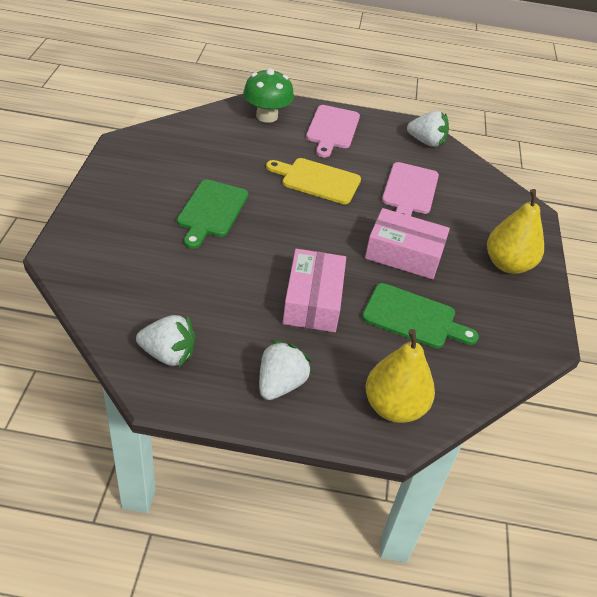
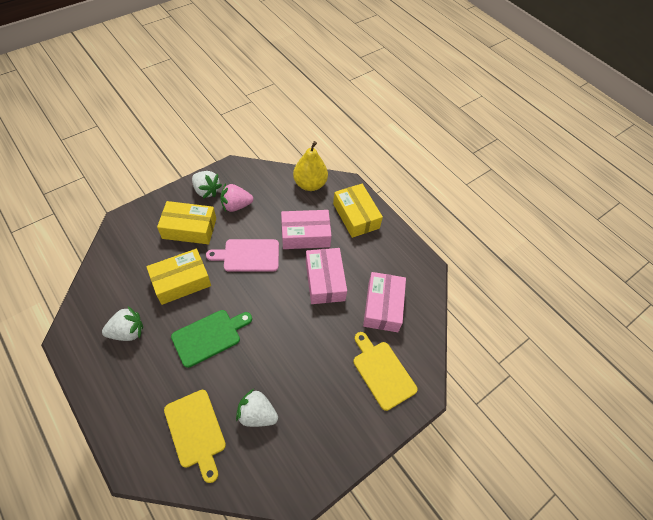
green cutting board: [177,180,248,249] [362,283,479,348] = 2 -> [171,310,252,368] = 1
green mushroom: [243,68,294,123] = 1 -> none = 0
pink box: [283,249,346,332] [365,208,450,279] = 2 -> [281,210,332,249] [306,248,347,304] [363,272,406,332] = 3
pink cutting board: [306,105,360,157] [382,162,439,216] = 2 -> [206,239,279,272] = 1
pink strawberry: none = 0 -> [220,184,253,212] = 1
yellow box: none = 0 -> [146,249,211,305] [157,201,216,244] [333,184,383,238] = 3
yellow cutting board: [266,158,361,204] = 1 -> [164,390,226,483] [353,332,417,411] = 2
yellow pear: [366,329,435,423] [487,189,544,274] = 2 -> [293,141,328,191] = 1

